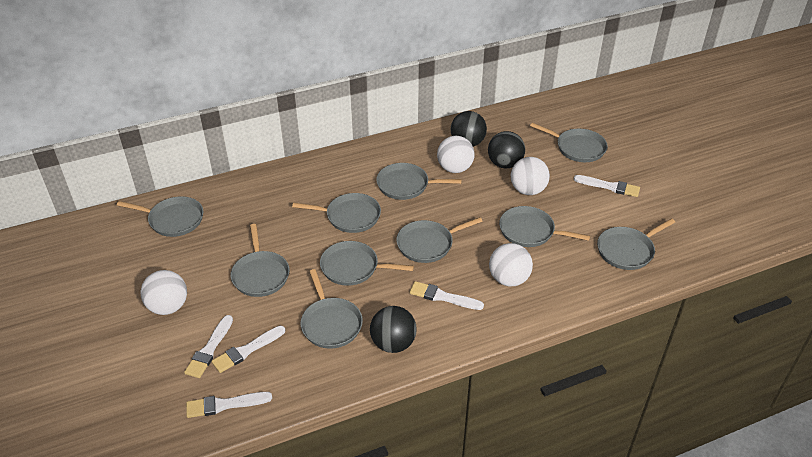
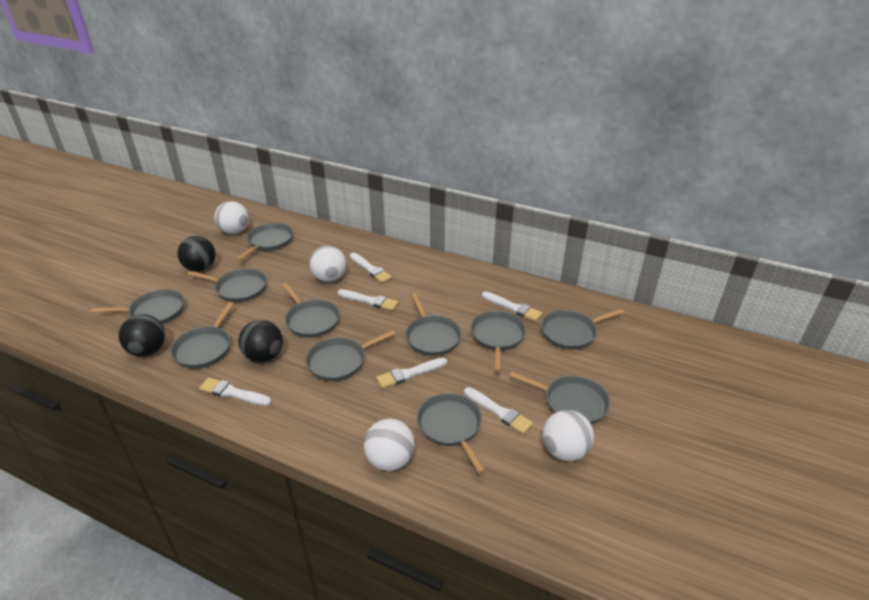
grey pan: [117,196,203,237] [231,224,290,297] [292,193,381,233] [301,269,363,349] [320,241,414,286] [376,163,462,200] [396,217,483,263] [499,206,590,247] [530,123,608,162] [597,218,675,270] = 10 -> [91,289,184,324] [171,302,234,369] [187,269,267,302] [236,223,293,261] [282,283,340,338] [306,330,395,381] [406,293,461,356] [417,393,486,474] [471,311,526,372] [510,372,610,424] [541,309,624,350] = 11
white brush: [184,315,233,378] [186,392,272,418] [211,326,285,373] [410,281,484,310] [574,175,640,197] = 5 -> [199,377,272,406] [337,289,399,311] [350,253,392,283] [376,358,447,389] [464,387,533,434] [482,292,542,322] = 6

